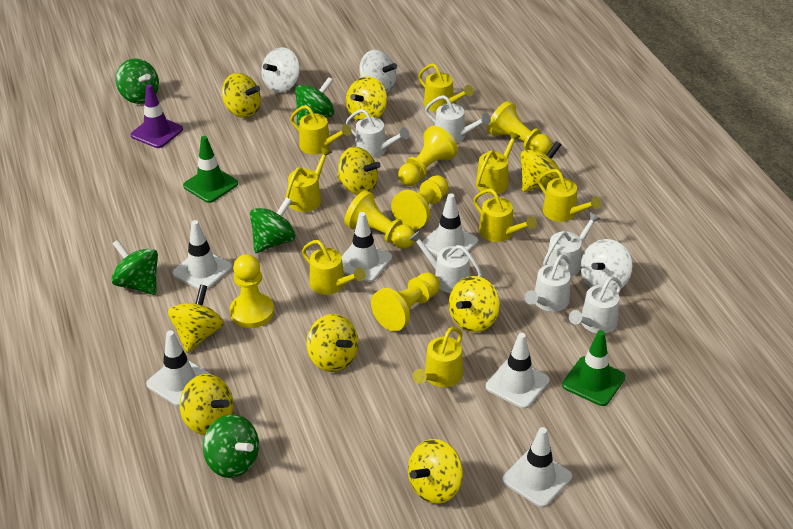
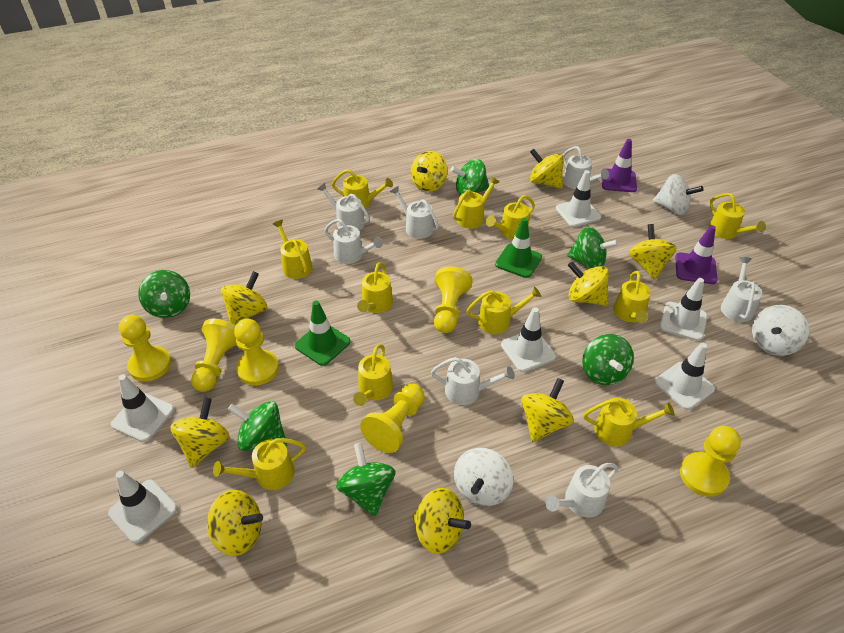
green spinning top: [111,240,158,295] [116,59,159,104] [203,414,259,478] [250,197,296,253] [295,77,334,125] = 5 -> [138,270,190,318] [228,401,287,451] [336,443,395,517] [451,159,489,196] [567,227,619,269] [582,334,634,385] = 6
purple traffic cone: [131,84,183,148] = 1 -> [601,139,637,192] [675,225,718,284] = 2
white watering can: [346,109,409,158] [409,231,482,293] [425,95,491,143] [525,254,570,312] [543,212,601,277] [569,276,622,333] = 6 -> [318,183,370,231] [325,219,383,264] [390,186,439,239] [431,357,515,405] [545,463,618,517] [563,146,609,189] [721,257,762,322] = 7
yellow watering can: [285,147,332,212] [290,105,352,154] [302,240,366,295] [413,327,463,387] [418,64,474,112] [473,189,537,242] [476,132,521,195] [538,169,601,222] = 8 -> [213,438,306,490] [273,220,313,279] [332,169,393,209] [353,344,393,406] [357,262,393,313] [453,177,499,229] [466,287,541,334] [486,195,535,240] [583,398,675,446] [613,271,651,323] [708,193,766,239] = 11

